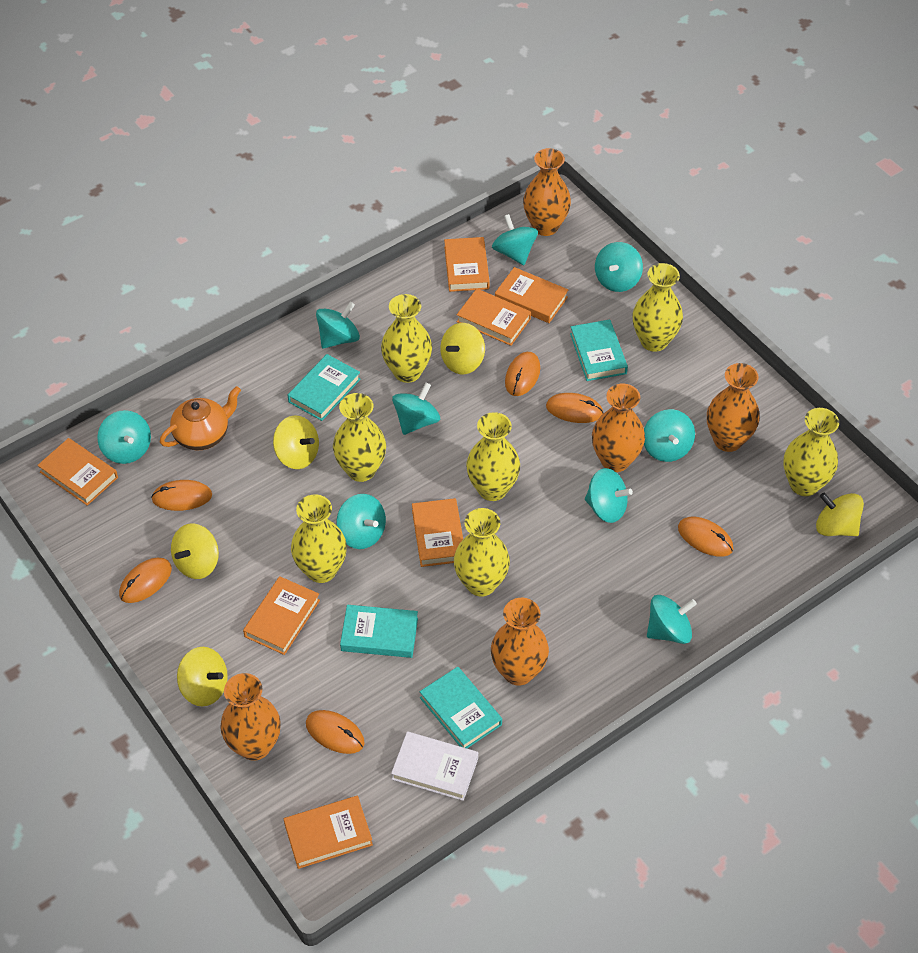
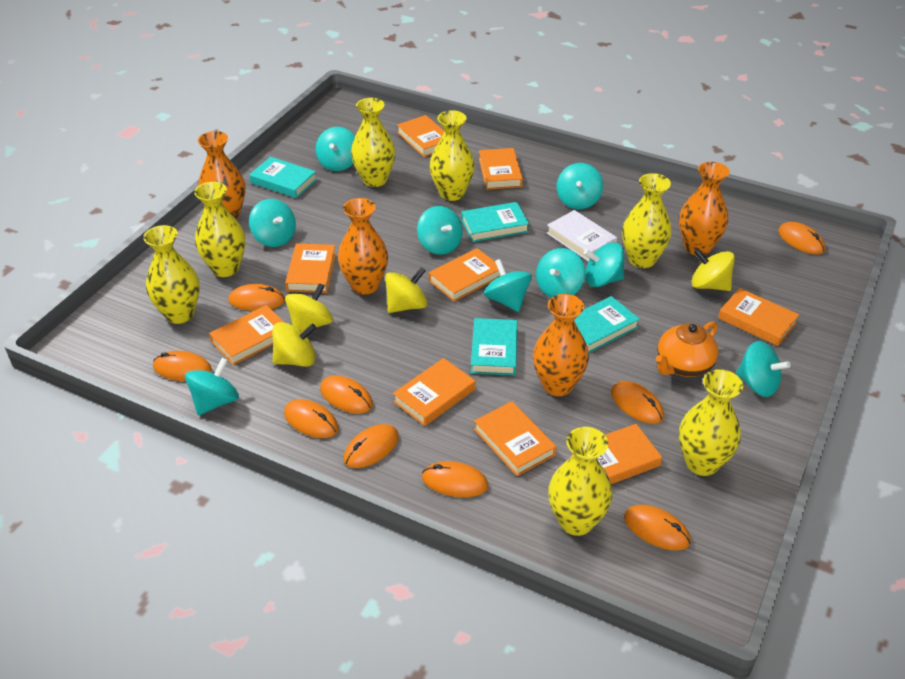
orange book: [37,438,118,506] [243,576,320,655] [284,796,373,869] [412,498,463,567] [444,237,490,292] [457,289,531,346] [495,267,568,323] = 7 -> [209,305,284,365] [285,243,336,293] [393,358,475,426] [397,115,444,157] [429,248,501,302] [474,401,556,476] [479,148,523,190] [571,424,662,484] [718,288,799,346] = 9
orange mouse: [119,558,172,603] [151,480,212,511] [306,710,364,754] [505,352,540,396] [546,393,603,423] [678,517,733,556] = 6 -> [153,351,212,381] [228,284,285,311] [284,399,338,438] [320,375,373,414] [344,424,399,468] [422,461,488,497] [611,381,664,424] [624,505,691,550] [778,222,825,255] = 9
orange vase: [220,673,281,760] [491,598,549,685] [523,148,571,236] [592,384,645,472] [707,363,760,452] = 5 -> [198,131,246,220] [338,198,388,295] [533,294,589,396] [679,162,730,256] = 4
yellow spinning top: [171,523,219,579] [177,647,228,707] [273,415,319,469] [440,323,485,374] [816,493,864,536] = 5 -> [272,322,316,367] [285,283,333,332] [385,267,427,313] [691,249,735,291] = 4

